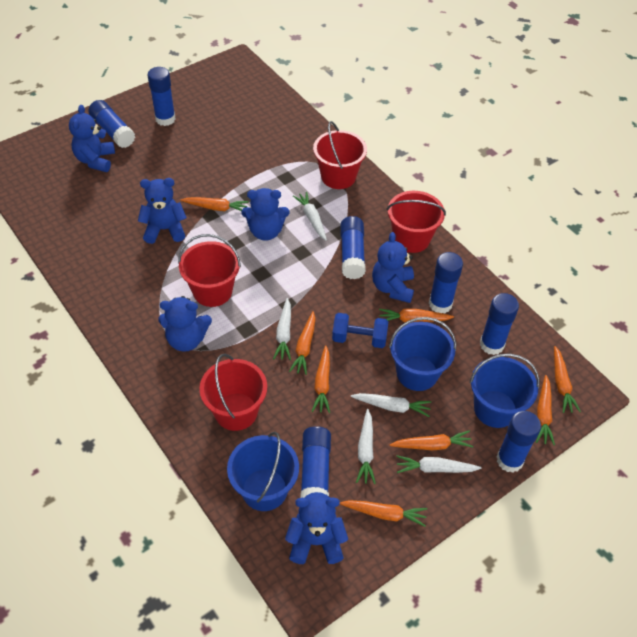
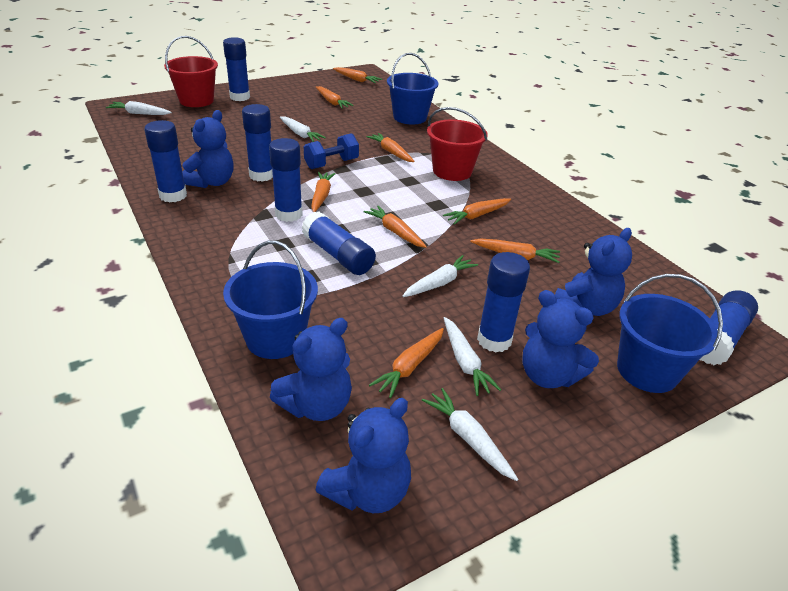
blue teddy bear: [69,105,115,172] [138,178,187,244] [159,296,212,352] [241,188,289,241] [285,492,348,564] [372,232,414,303] = 6 -> [182,110,234,188] [270,318,352,421] [316,398,411,513] [522,290,599,388] [555,228,632,316] = 5
red bucket: [178,234,241,307] [199,354,267,431] [313,121,367,189] [386,191,446,253] = 4 -> [164,36,218,107] [427,107,488,181] = 2

